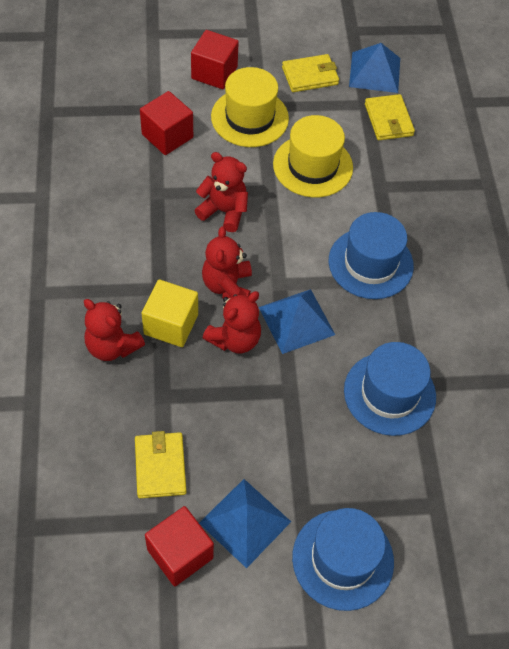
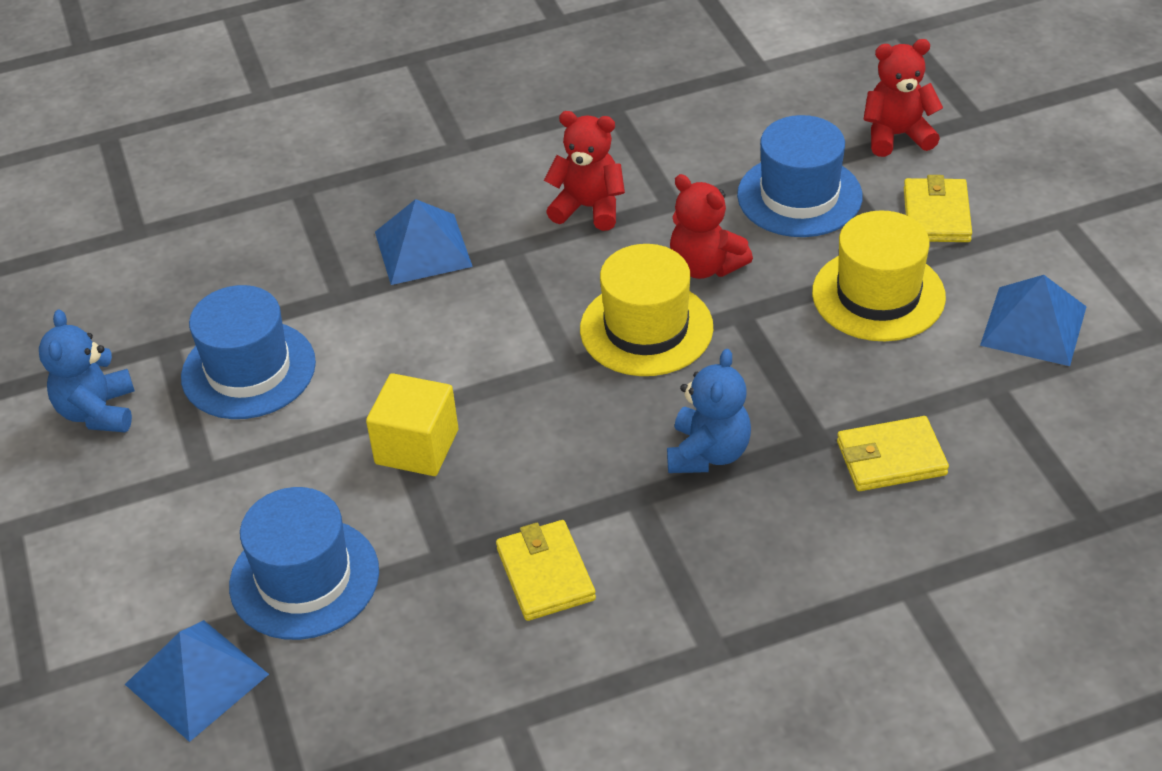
blue teddy bear: none = 0 -> [39,309,135,432] [667,349,751,473] = 2
red cube: [140,91,193,155] [145,506,214,586] [191,30,239,89] = 3 -> none = 0
red teddy bear: [84,299,145,361] [194,152,248,232] [202,226,252,299] [203,291,261,353] = 4 -> [544,111,625,231] [670,174,753,279] [863,39,943,157] = 3

